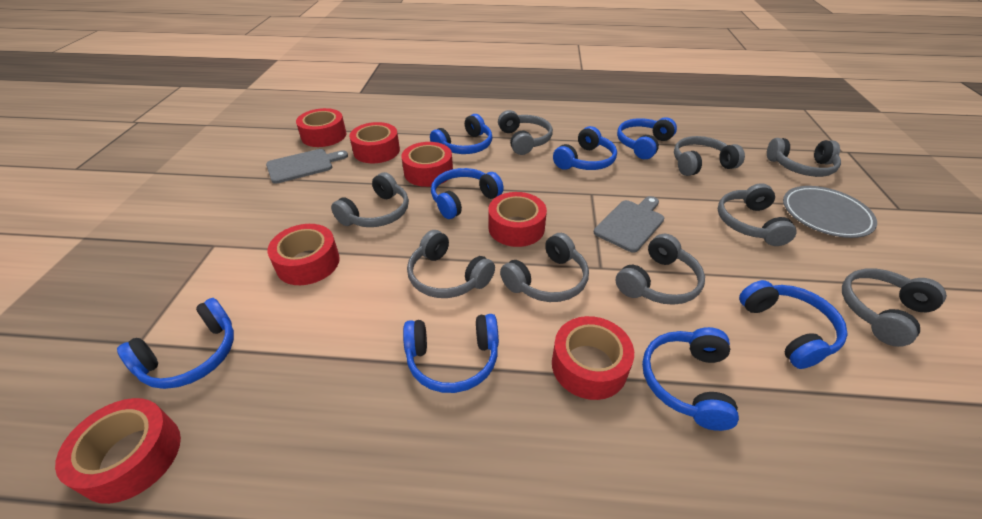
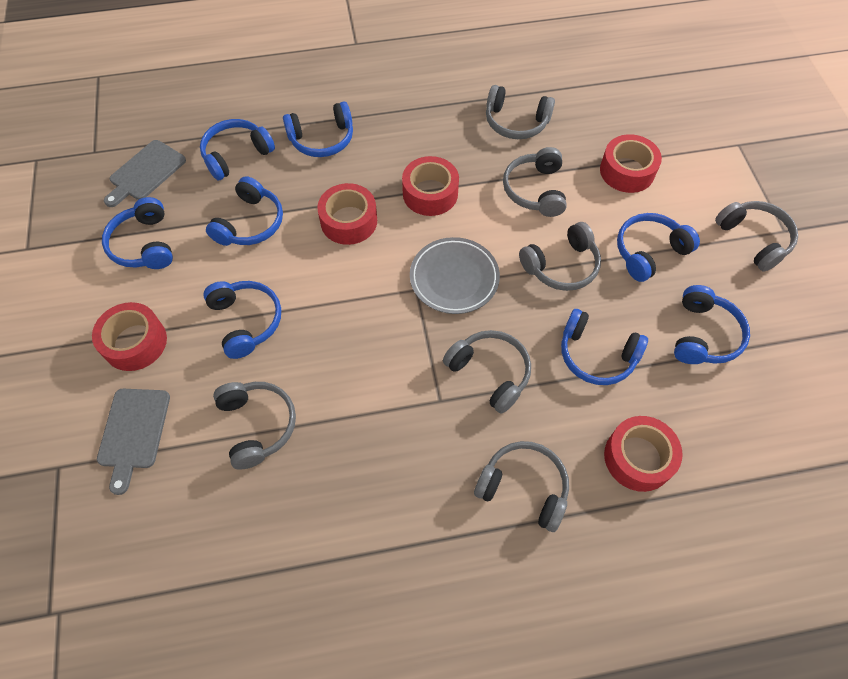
grey headphones: [331,172,409,227] [407,230,495,298] [498,110,553,155] [500,233,589,302] [615,234,705,305] [674,136,745,176] [718,183,797,246] [767,138,841,177] [842,268,947,347] = 9 -> [213,382,296,470] [443,330,531,414] [474,441,569,532] [486,85,555,139] [503,147,567,217] [519,222,601,291] [715,201,798,272] = 7
red tape: [55,398,181,504] [268,224,340,285] [296,108,346,147] [349,122,400,163] [401,142,453,187] [488,192,547,247] [552,316,634,400] = 7 -> [92,302,167,371] [317,183,377,245] [402,156,459,216] [600,134,662,193] [604,416,683,492] = 5

